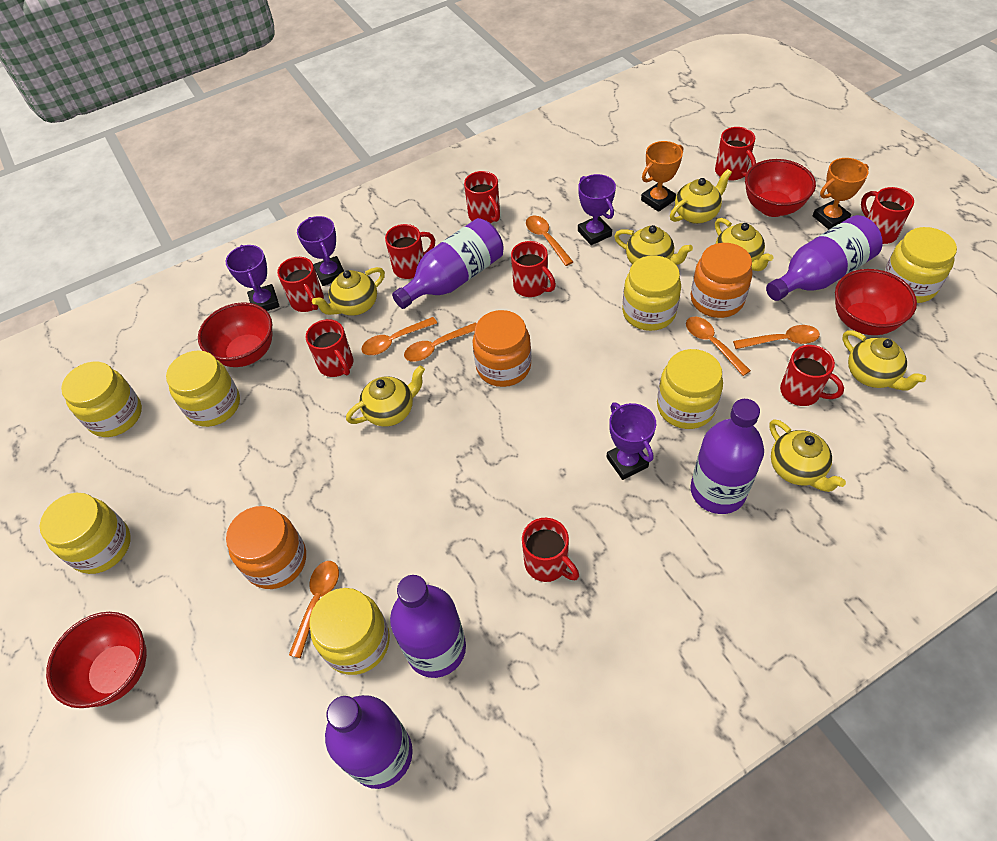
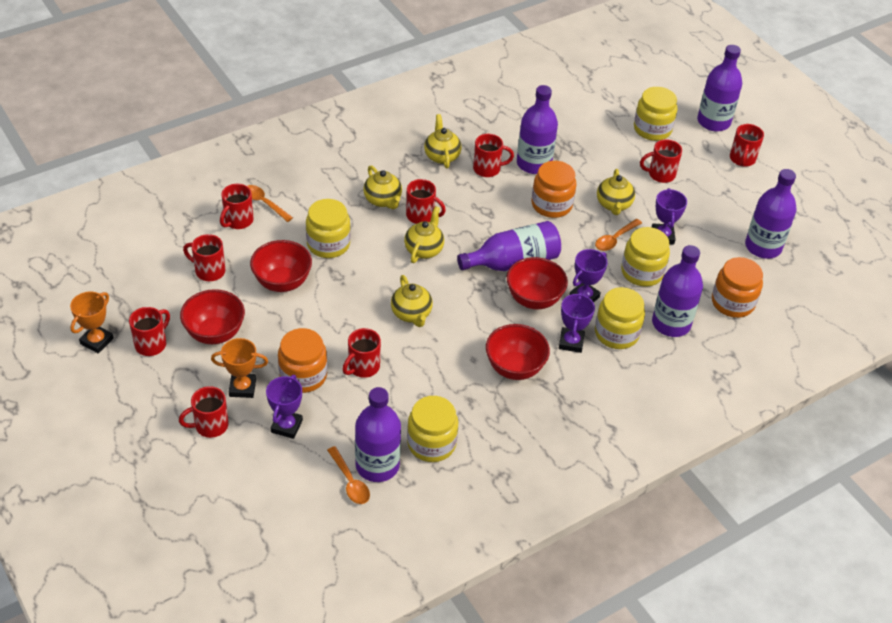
orange spoon: [289,561,339,658] [361,317,437,355] [404,323,476,362] [526,216,573,266] [686,317,751,376] [733,325,820,349] = 6 -> [247,185,293,222] [327,446,370,504] [595,219,642,251] = 3
purple bottle: [325,695,413,789] [390,575,466,678] [392,218,504,309] [690,399,764,514] [766,215,883,301] = 5 -> [355,387,401,482] [457,221,561,271] [517,85,558,174] [652,245,703,337] [697,45,742,132] [745,169,797,259] = 6
yellow jar: [40,493,131,574] [61,361,142,437] [166,351,240,427] [309,588,390,675] [622,255,681,331] [657,349,723,429] [884,227,957,303] = 7 -> [306,199,351,258] [407,396,458,462] [595,287,645,349] [621,227,670,287] [634,87,678,141] = 5
yellow teapot: [312,267,385,316] [346,366,425,427] [614,225,693,265] [670,169,732,224] [715,218,773,271] [769,419,846,492] [842,330,926,390] = 7 -> [363,165,402,209] [391,275,433,327] [404,206,444,263] [424,114,462,168] [597,169,635,215] = 5

